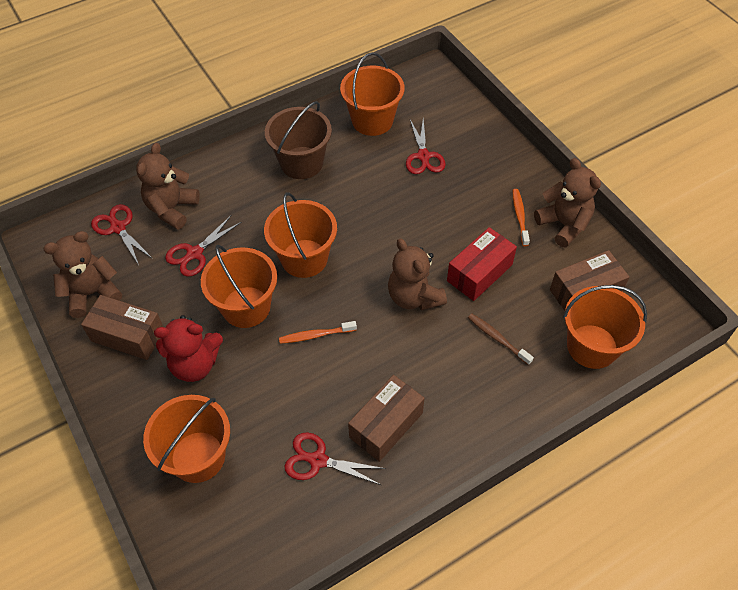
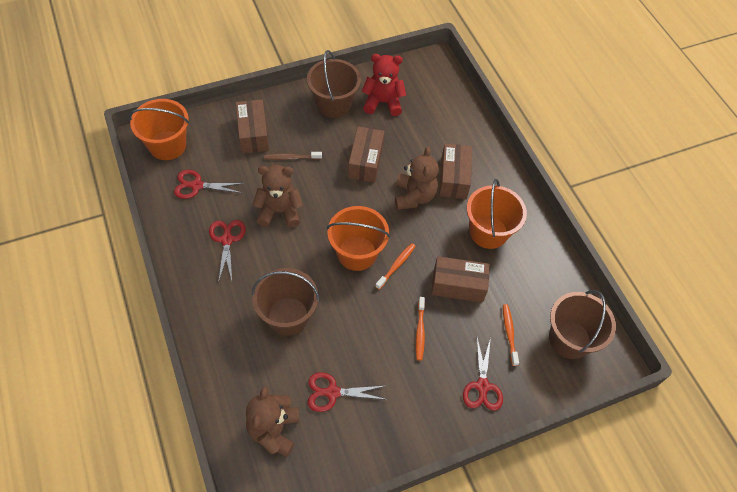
brown box: [81,295,163,360] [348,375,425,462] [550,250,629,311] = 3 -> [236,99,269,153] [348,126,384,183] [431,256,490,302] [439,143,472,199] = 4
brown bucket: [265,101,332,179] = 1 -> [252,268,319,336] [307,50,361,118] [549,290,616,359] = 3
brown teddy bear: [43,231,122,318] [136,143,200,230] [388,238,447,310] [534,158,601,247] = 4 -> [246,386,300,457] [252,165,303,227] [395,147,439,210] = 3
orange bucket: [143,395,230,483] [201,245,277,328] [264,192,337,278] [340,52,404,136] [563,285,647,369] = 5 -> [129,99,189,160] [327,206,390,271] [467,179,527,249] = 3
orange toothbrush: [279,321,357,344] [513,189,530,246] = 2 -> [375,243,416,290] [416,297,425,361] [503,304,519,366] = 3
red box: [447,227,517,301] = 1 -> none = 0

